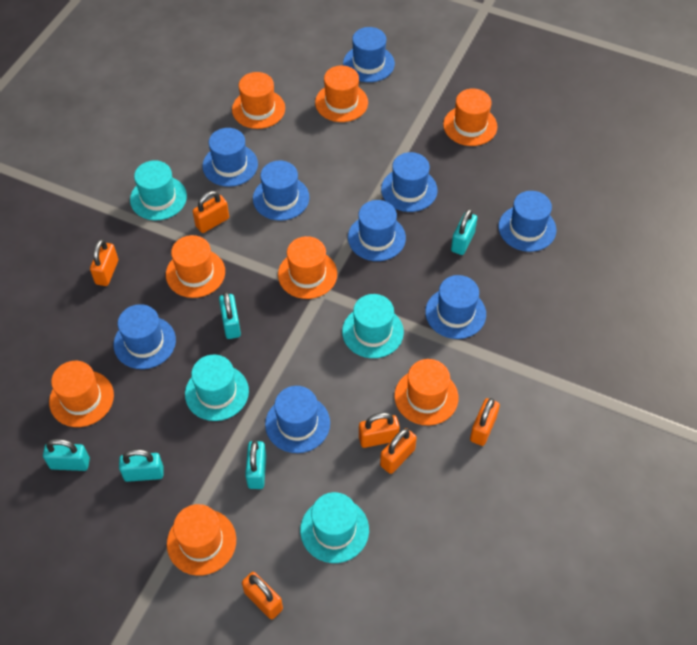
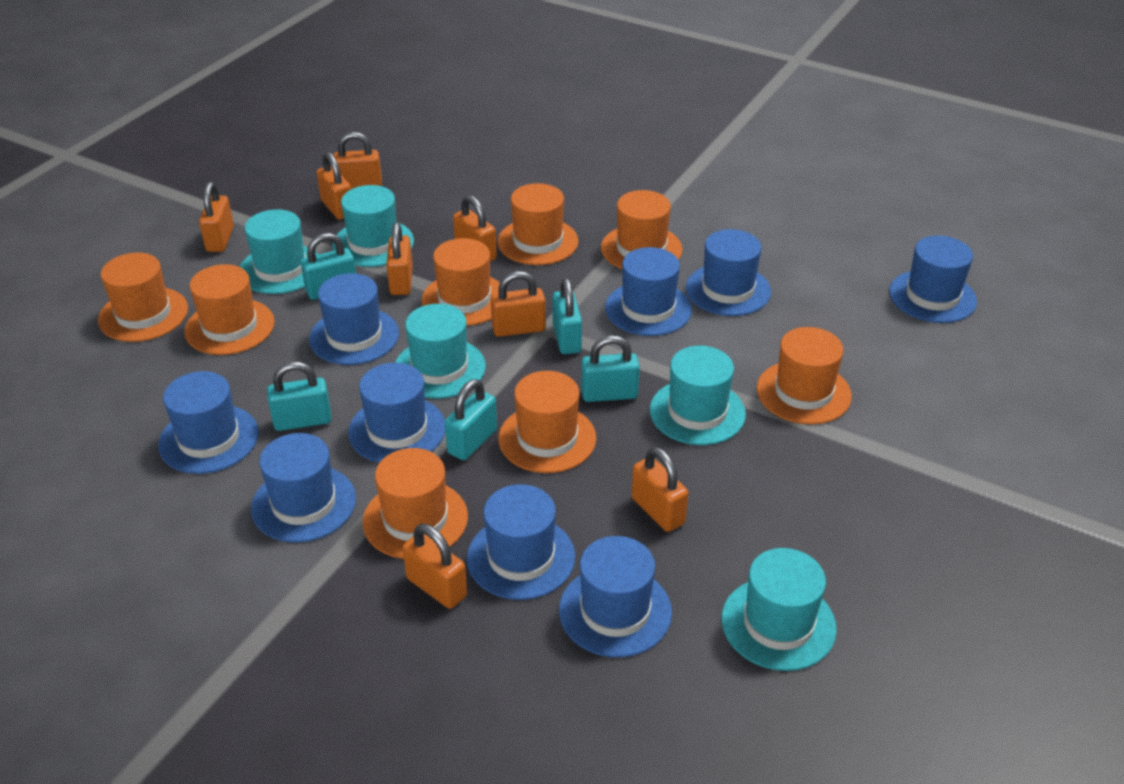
orange padlock: [90,239,118,286] [192,191,229,233] [242,572,283,619] [359,412,400,448] [380,428,417,474] [470,398,500,446] = 6 -> [199,182,234,252] [316,152,351,220] [333,132,382,189] [386,223,413,295] [402,524,467,609] [453,195,497,262] [491,271,546,337] [631,447,688,532] = 8
turquoise hat: [130,160,187,220] [185,354,249,421] [300,492,369,563] [342,294,404,358] = 4 -> [240,209,318,294] [332,185,414,267] [395,304,486,399] [650,346,746,445] [722,548,837,671] = 5

